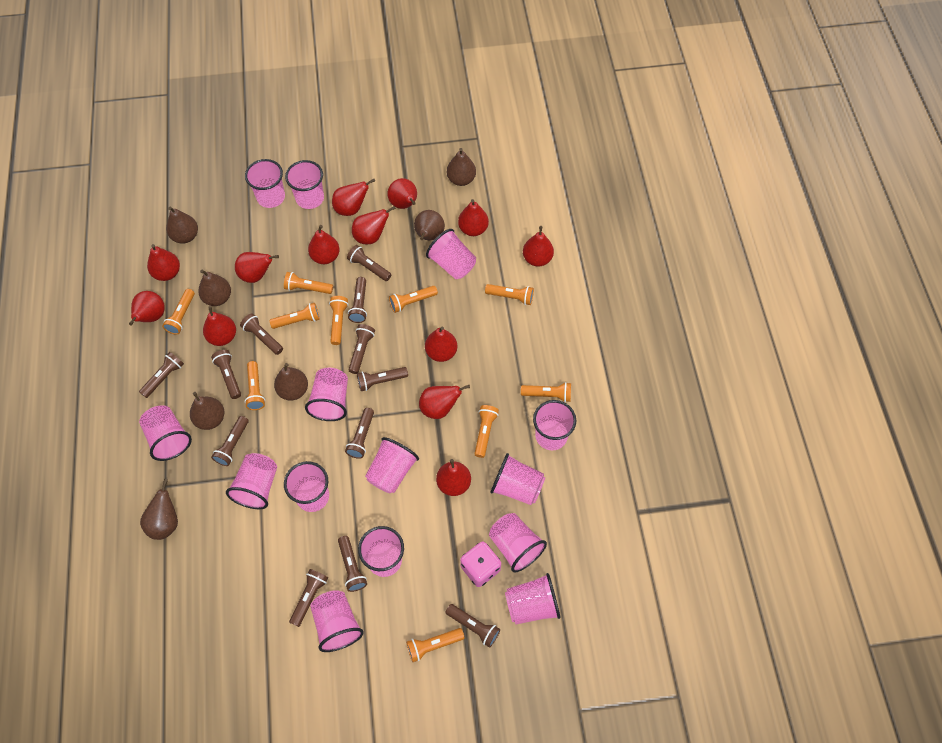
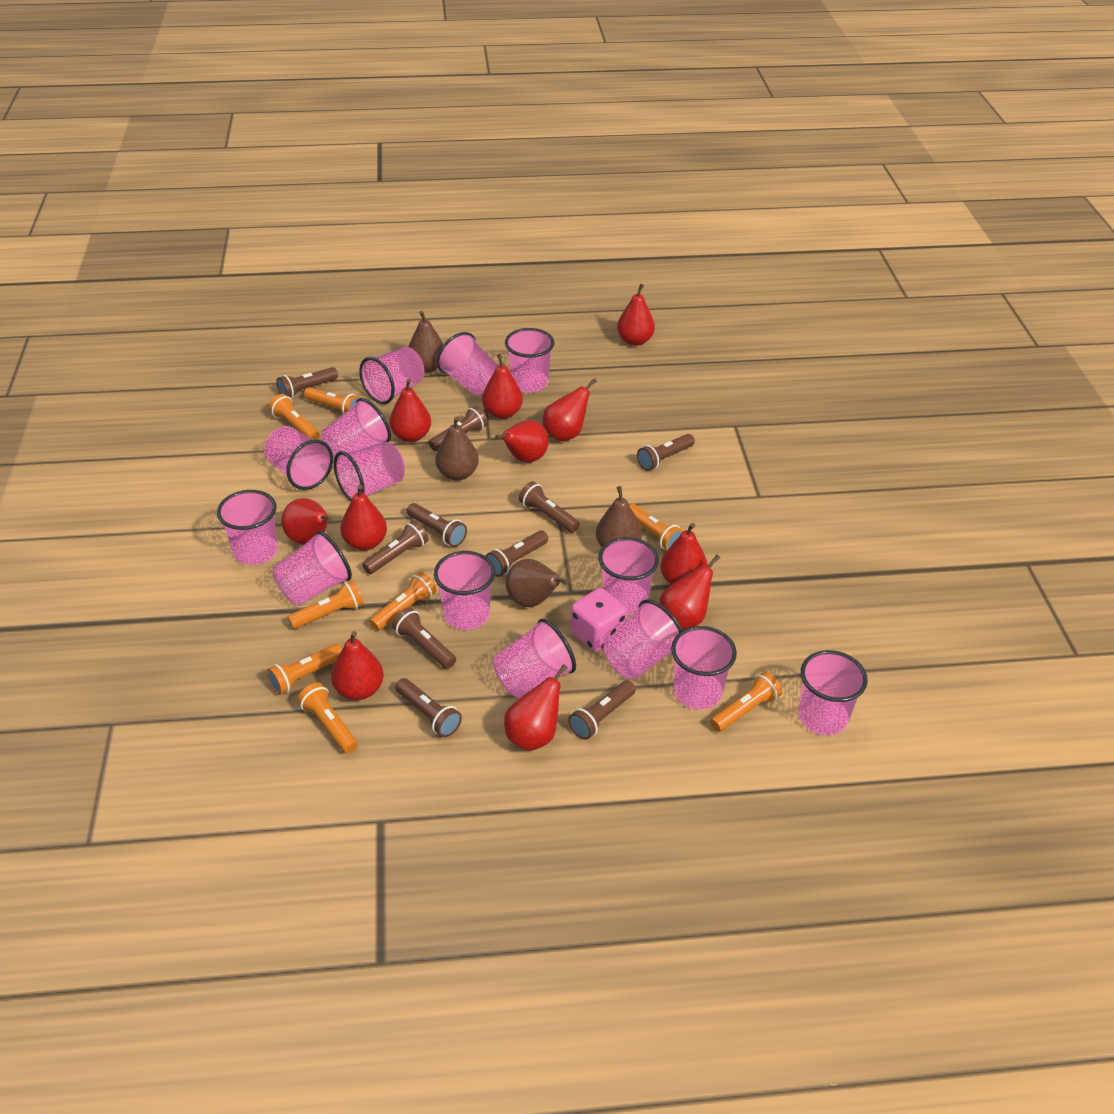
brown flashlight: [139,352,184,398] [211,350,241,399] [211,416,249,466] [240,313,283,355] [289,569,328,627] [338,536,367,592] [345,408,374,459] [347,245,391,281] [348,277,367,323] [348,324,375,374] [357,367,408,391] [445,604,500,648] = 12 -> [276,367,338,399] [362,521,429,574] [392,607,456,669] [395,678,462,737] [407,503,467,547] [429,406,488,451] [486,531,548,577] [519,481,580,533] [568,680,636,740] [637,434,695,471] = 10
brown pear: [140,479,178,540] [166,207,198,244] [190,392,224,430] [198,270,231,306] [274,363,308,401] [414,210,445,240] [447,148,476,186] = 7 -> [408,311,443,372] [435,416,479,480] [506,559,569,607] [596,486,642,547] = 4
orange flashlight: [162,289,195,335] [245,361,265,410] [269,303,320,329] [284,272,333,294] [329,296,348,345] [389,286,438,313] [406,628,465,662] [474,405,499,458] [485,284,534,305] [521,382,571,402] = 10 -> [266,644,342,695] [269,394,319,440] [288,580,364,629] [298,683,358,754] [304,387,360,414] [369,572,437,631] [629,504,683,550] [710,672,782,732] = 8
red pear: [129,291,165,326] [147,244,180,281] [203,306,236,346] [235,252,279,283] [308,225,340,264] [332,179,375,216] [352,206,396,244] [388,178,417,209] [419,385,470,419] [425,327,457,362] [436,459,471,496] [458,199,489,236] [523,226,554,267] = 13 -> [281,498,332,544] [331,631,384,700] [340,485,387,551] [389,379,431,442] [482,354,523,419] [495,420,549,463] [504,664,568,751] [543,378,597,441] [617,284,655,346] [659,555,720,630] [660,523,708,585] = 11

